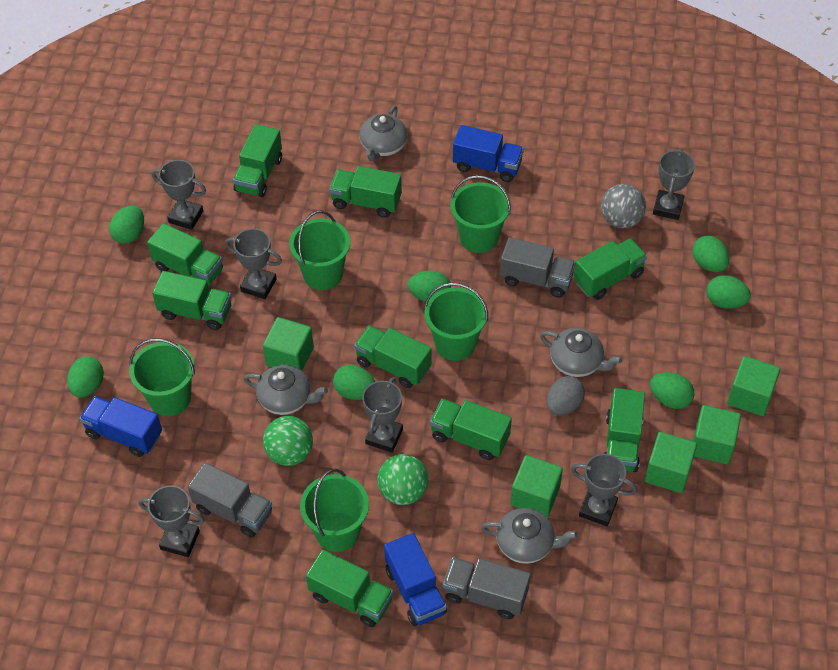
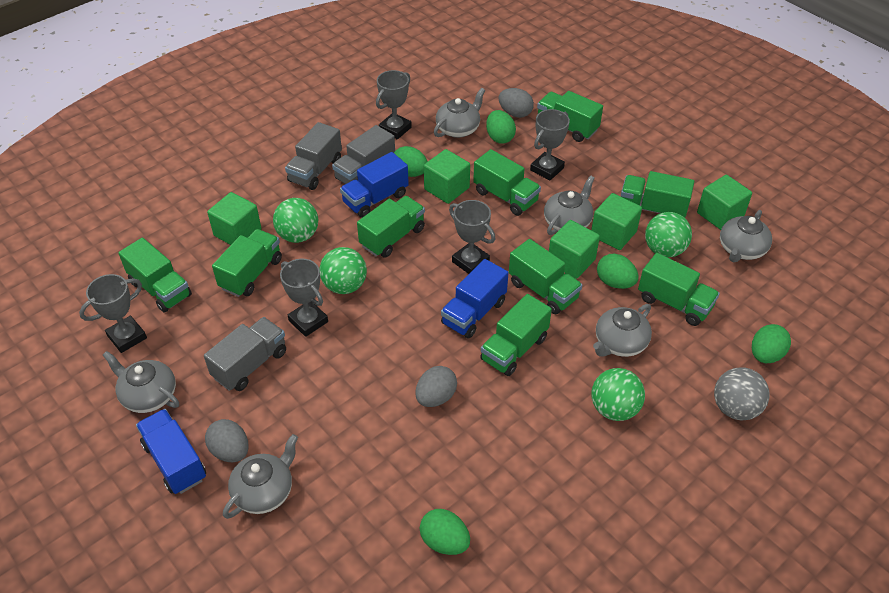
green ball: [263,416,313,466] [377,454,428,505] = 2 -> [273,198,318,243] [319,247,367,294] [592,368,645,421] [645,212,692,258] = 4
green bucket: [129,338,195,416] [289,210,350,290] [300,469,369,552] [424,283,488,361] [451,175,511,253] = 5 -> none = 0
green egg: [67,356,104,398] [109,205,144,244] [333,365,375,400] [408,270,451,302] [650,372,694,409] [692,235,730,272] [706,275,751,309] = 7 -> [394,146,428,177] [420,509,470,555] [486,110,516,144] [597,254,639,289] [752,324,791,363] = 5
grey egg: [547,376,585,415] = 1 -> [205,419,249,462] [415,366,457,407] [499,88,534,118] = 3
grey teapot: [244,365,328,415] [359,106,407,161] [481,508,578,564] [540,328,623,377] = 4 -> [103,351,179,413] [223,434,298,519] [434,88,485,138] [544,175,595,235] [593,304,652,357] [720,210,772,262] = 6
grey trophy: [139,485,204,557] [152,160,206,230] [225,228,282,299] [362,377,403,453] [571,454,637,526] [653,148,695,220] = 6 -> [79,274,147,353] [280,259,328,337] [376,70,412,140] [449,200,495,274] [530,109,570,180] = 5

